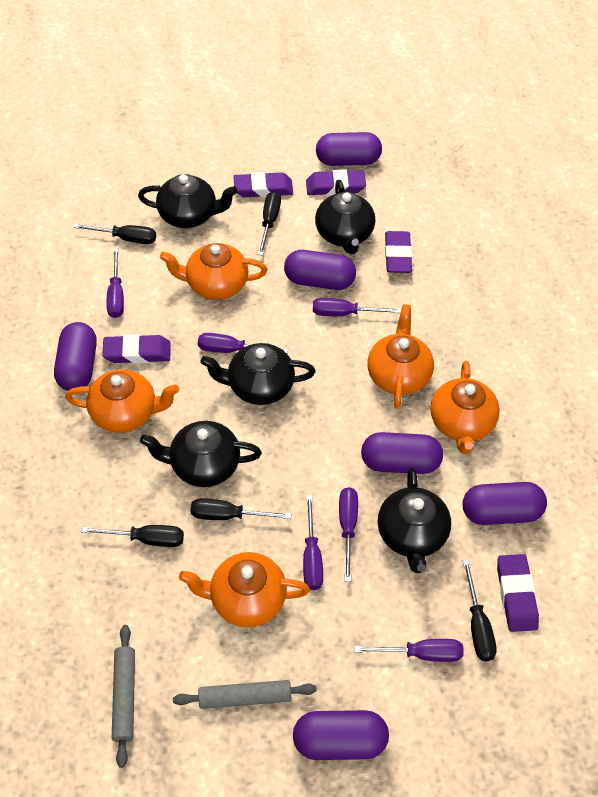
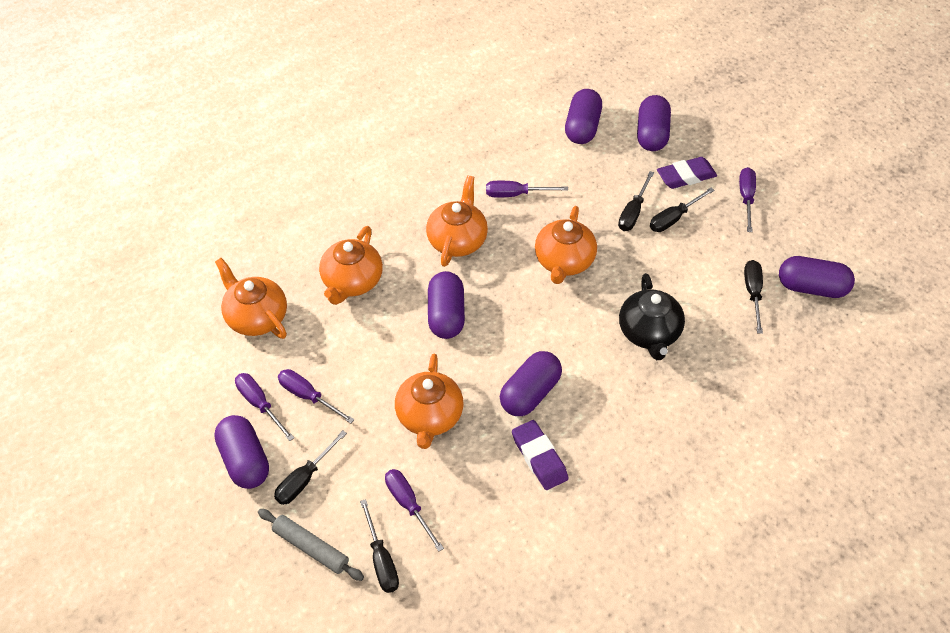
black teapot: [138,174,238,228] [140,421,262,487] [201,343,316,405] [315,180,375,254] [378,467,451,573] = 5 -> [619,273,685,360] = 1
grey rolling pin: [112,625,135,768] [173,680,317,709] = 2 -> [258,509,364,581] = 1
purple eraser: [102,334,171,364] [233,172,293,197] [306,169,366,195] [385,231,412,273] [497,554,539,632] = 5 -> [512,420,568,490] [657,157,717,189] = 2
purple screwdriver: [106,248,124,318] [198,333,288,354] [303,495,323,590] [313,298,401,316] [339,487,358,582] [354,639,463,662] = 6 -> [235,373,294,441] [278,369,355,423] [385,469,444,552] [486,181,568,198] [739,167,756,232] = 5

